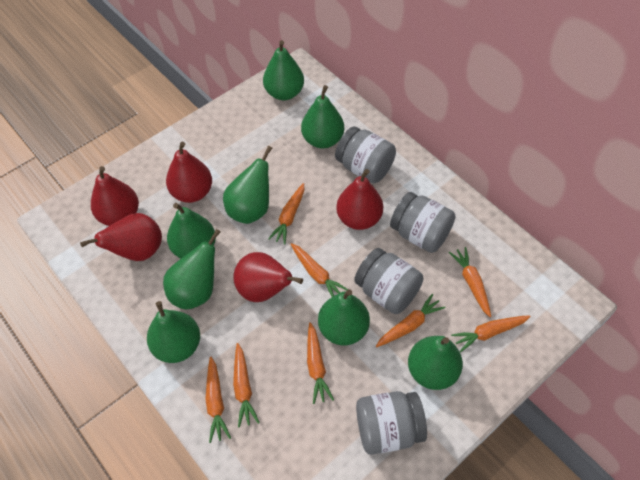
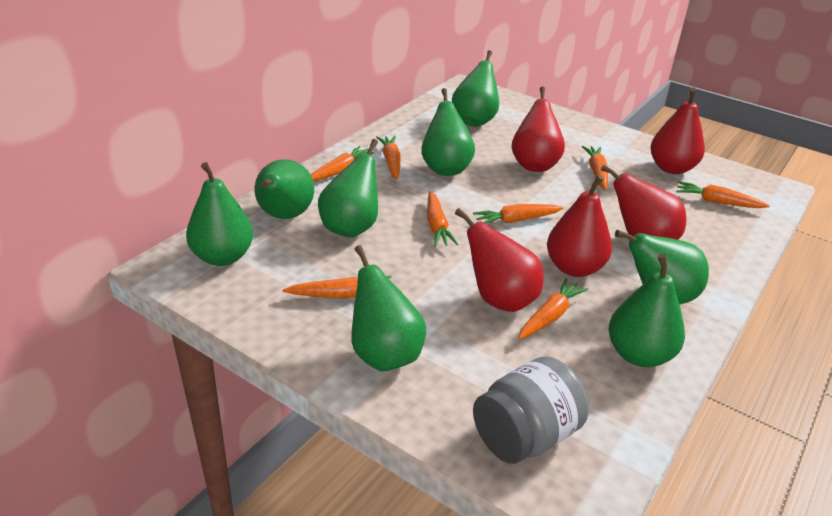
grey jar: [335,127,396,183] [354,248,423,314] [356,391,427,455] [390,192,456,253] = 4 -> [473,356,589,464] = 1

